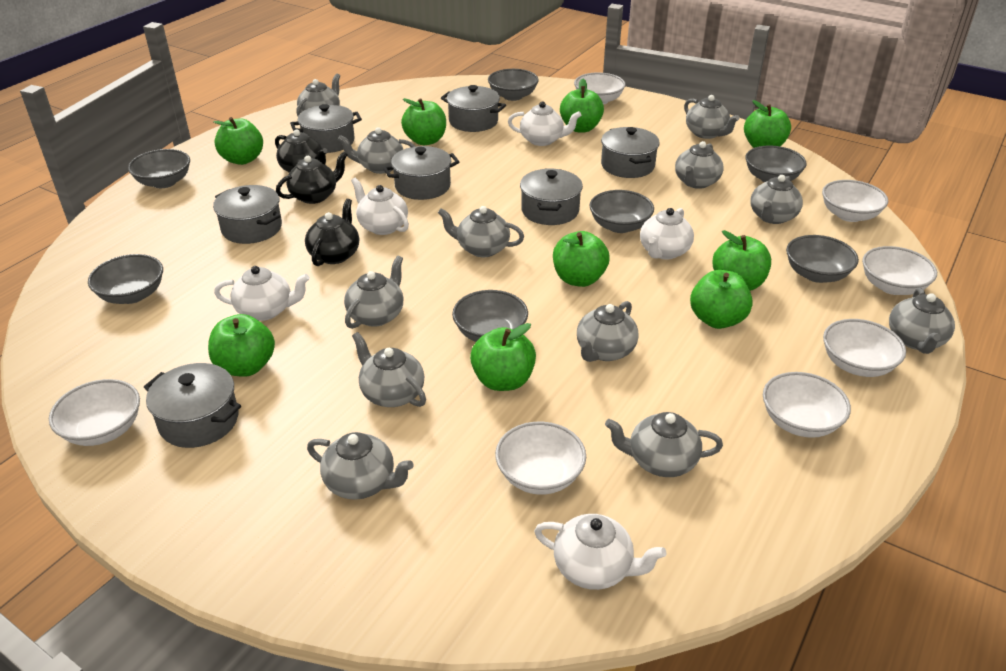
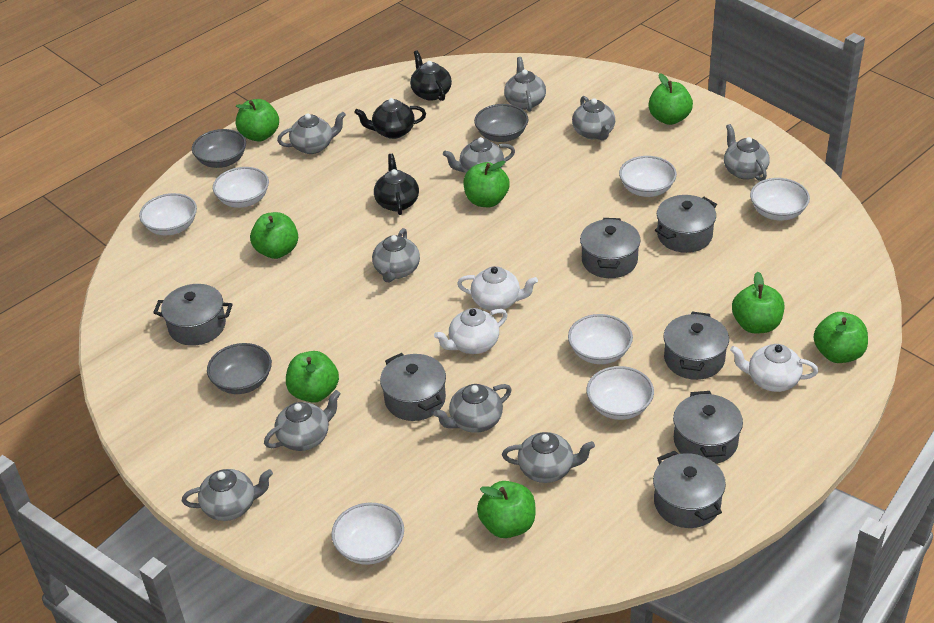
green apple: [208,314,275,377] [214,117,263,165] [401,98,446,145] [470,323,536,391] [553,231,610,287] [560,79,604,132] [690,270,753,329] [712,230,771,291] [744,100,791,148] = 9 -> [236,99,279,142] [250,212,298,259] [286,351,339,403] [463,161,510,207] [477,481,535,538] [649,73,693,125] [732,272,784,333] [814,312,868,363] = 8
grey bowl: [88,254,163,304] [128,149,190,188] [452,290,528,342] [488,69,539,101] [589,190,654,233] [745,146,807,182] [786,235,859,283] = 7 -> [192,129,246,168] [207,343,272,394] [474,104,528,142] = 3
grey teapot: [296,74,340,116] [307,432,414,500] [338,127,415,174] [344,256,404,329] [352,332,426,407] [438,206,524,257] [577,301,639,362] [605,412,723,477] [675,141,724,189] [684,95,740,139] [750,175,803,224] [889,288,955,354] = 12 -> [182,469,273,521] [264,390,341,451] [277,112,346,154] [372,228,420,283] [433,384,512,433] [443,137,515,173] [502,432,595,483] [504,57,546,112] [572,96,615,140] [724,124,770,181] = 10
white teapot: [214,266,310,321] [351,178,409,235] [508,101,581,146] [534,514,666,590] [640,208,694,259] = 5 -> [434,308,508,354] [457,266,538,311] [730,344,818,392] = 3

